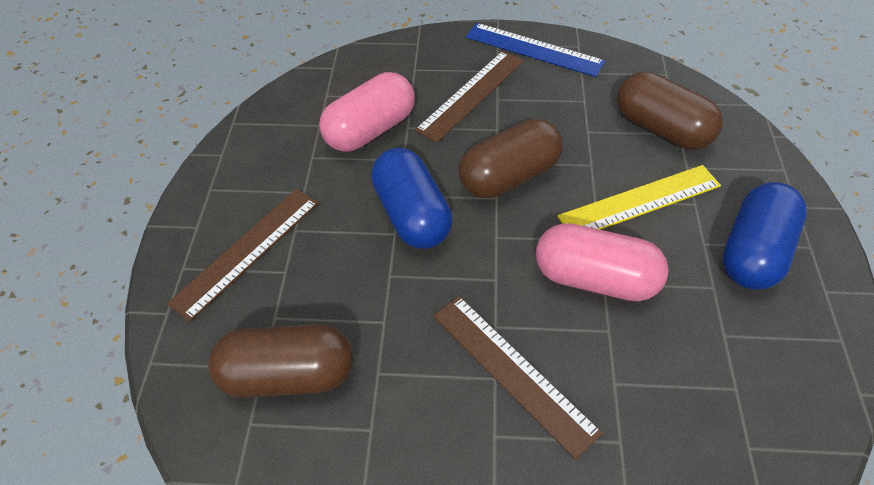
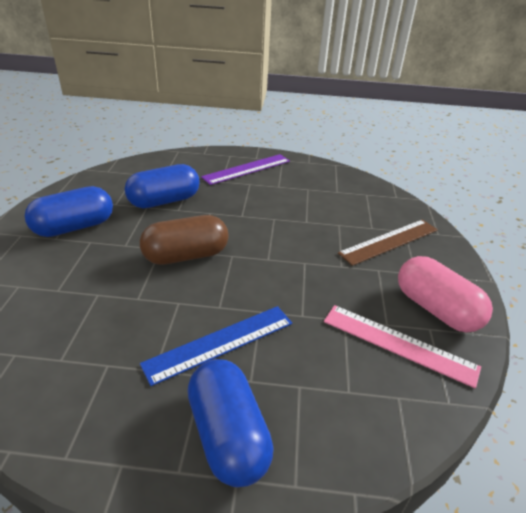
blue capsule: [371,148,452,249] [722,182,807,290] = 2 -> [25,186,113,237] [125,164,199,208] [188,359,274,487] = 3
brown capsule: [208,324,353,398] [459,118,563,198] [617,71,723,150] = 3 -> [140,215,229,265] = 1
brown ruler: [167,189,319,322] [415,51,524,143] [433,296,603,459] = 3 -> [338,220,438,266] = 1
pink capsule: [319,72,415,152] [536,223,669,301] = 2 -> [398,256,493,332] = 1
pink ruler: none = 0 -> [324,305,481,388] = 1
purple ruler: none = 0 -> [201,154,290,185] = 1
yellow ruler: [557,165,721,230] = 1 -> none = 0

